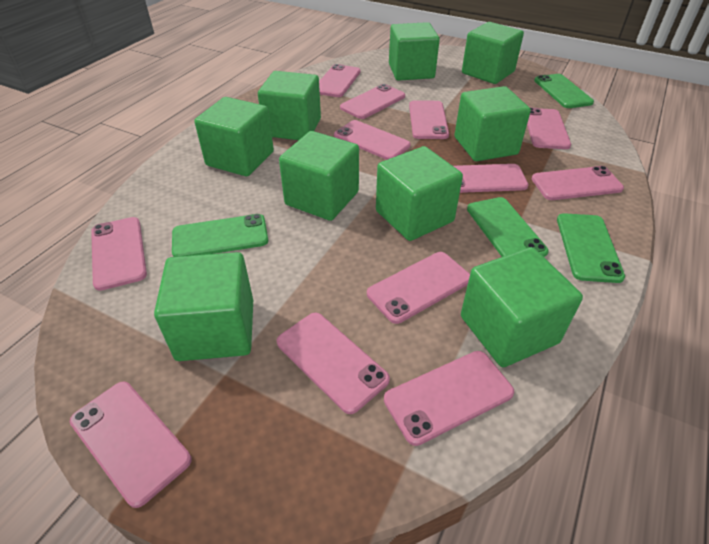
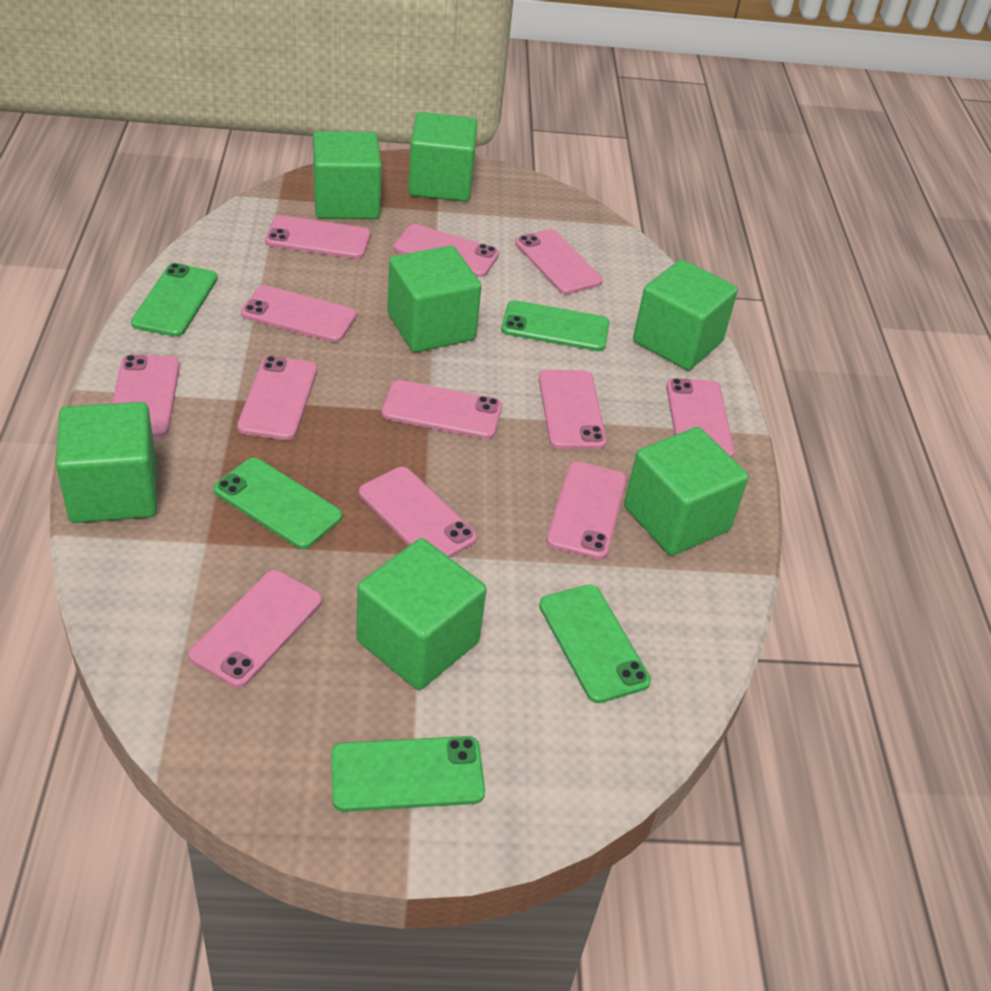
green cube: [154,252,253,361] [194,97,274,176] [258,71,321,140] [279,131,359,221] [376,146,463,241] [389,22,440,81] [455,86,531,161] [461,247,583,367] [462,22,524,84] = 9 -> [56,402,157,523] [313,131,382,219] [356,538,487,690] [387,246,482,352] [408,112,478,202] [624,427,749,556] [633,259,738,370] = 7
green phone: [172,214,268,257] [467,197,549,257] [534,74,594,108] [557,213,625,283] = 4 -> [131,263,218,337] [214,458,342,549] [331,736,485,812] [501,300,610,351] [539,585,651,703] = 5

